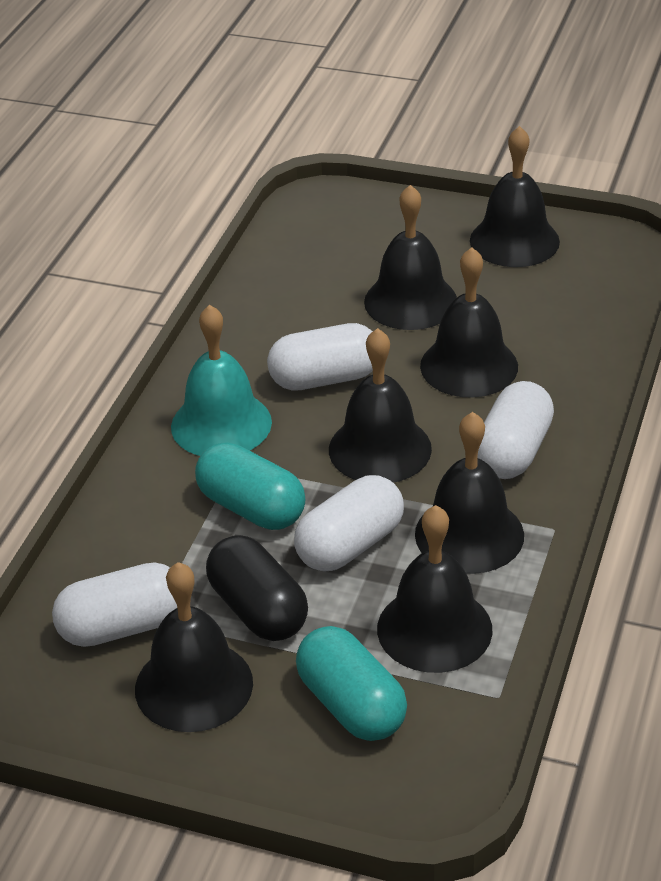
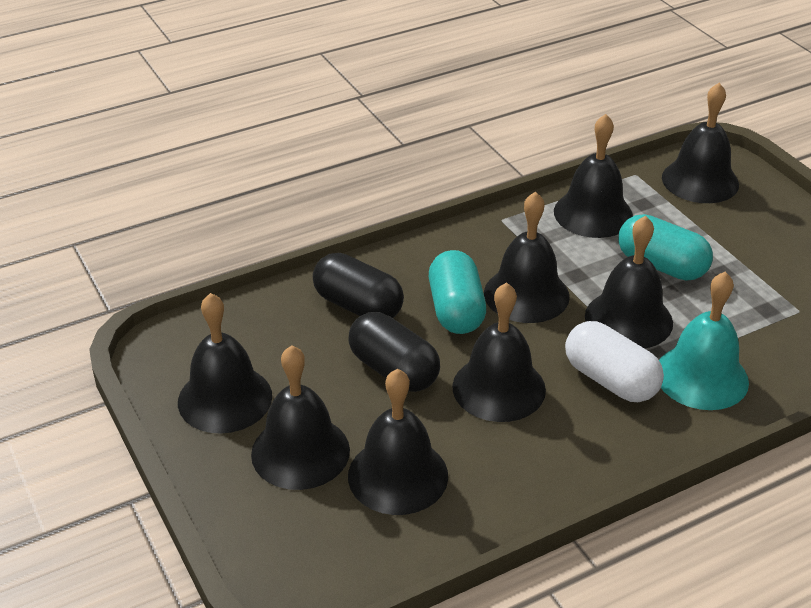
black bell: [135,562,253,732] [329,328,432,483] [364,185,457,330] [377,505,492,673] [415,412,524,574] [420,247,518,398] [470,126,560,267] = 7 -> [178,293,272,434] [251,345,350,490] [348,369,448,515] [452,282,546,422] [484,191,570,323] [554,114,633,238] [585,216,673,349] [662,83,739,203] = 8
black capsule: [206,535,308,641] = 1 -> [313,253,404,318] [348,312,440,392] = 2
white capsule: [52,562,177,647] [267,323,373,391] [294,475,404,571] [477,381,554,479] = 4 -> [565,321,664,402] = 1

